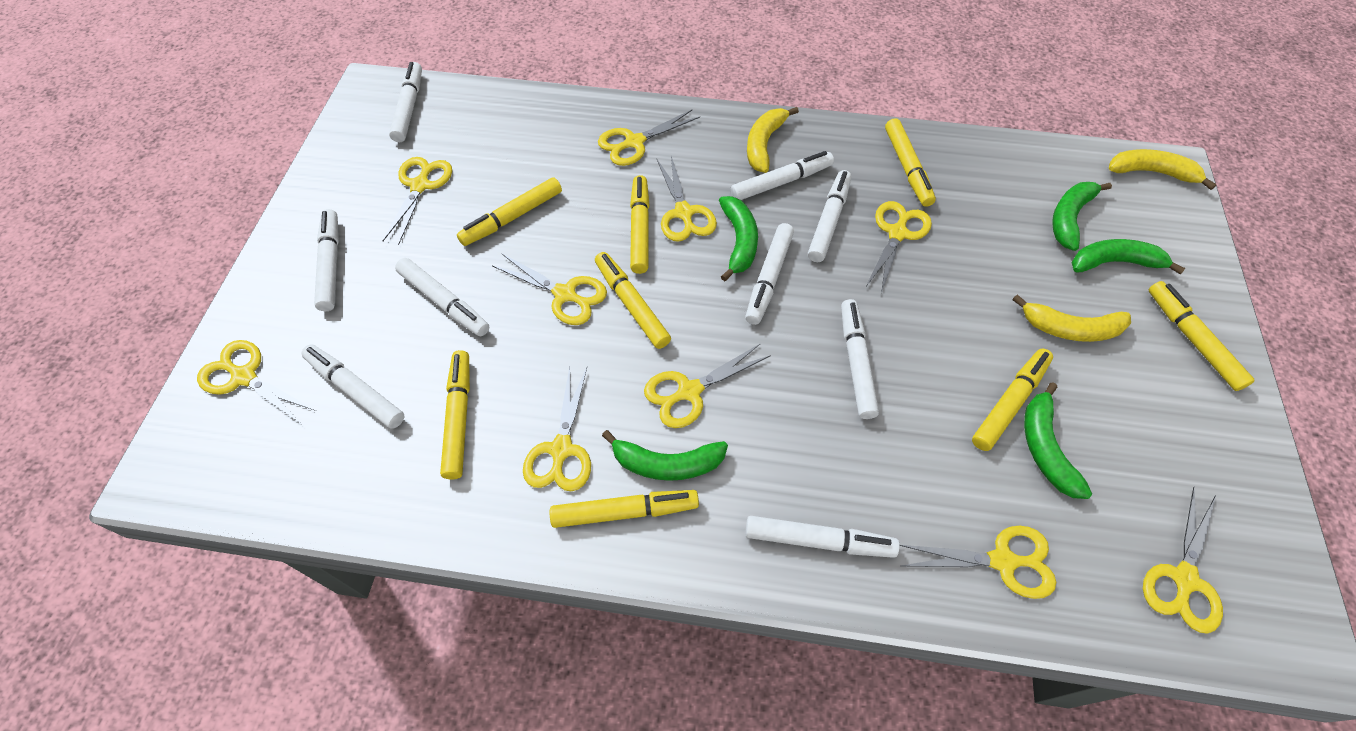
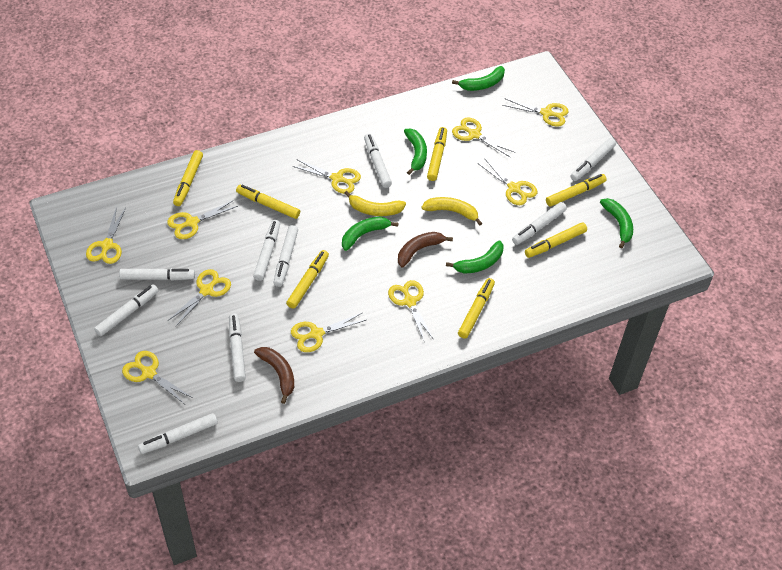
brown banana: none = 0 -> [254,347,294,404] [398,232,453,268] = 2
yellow banana: [747,107,799,173] [1012,294,1131,342] [1109,149,1217,190] = 3 -> [344,191,406,216] [421,197,482,226] = 2
yellow marker: [440,350,470,479] [457,177,562,246] [550,490,699,528] [595,252,671,349] [630,175,650,274] [885,118,936,207] [972,349,1053,451] [1148,281,1255,391] = 8 -> [173,150,203,206] [236,185,300,219] [286,250,329,309] [427,127,447,181] [458,278,495,338] [525,222,587,258] [546,174,607,207] = 7

